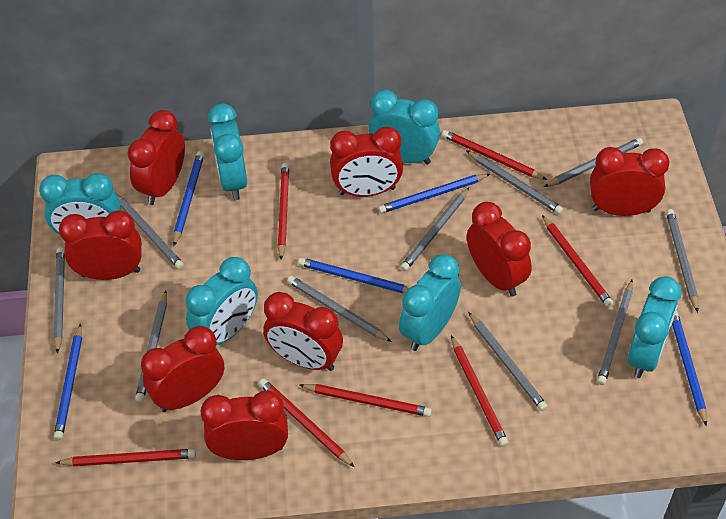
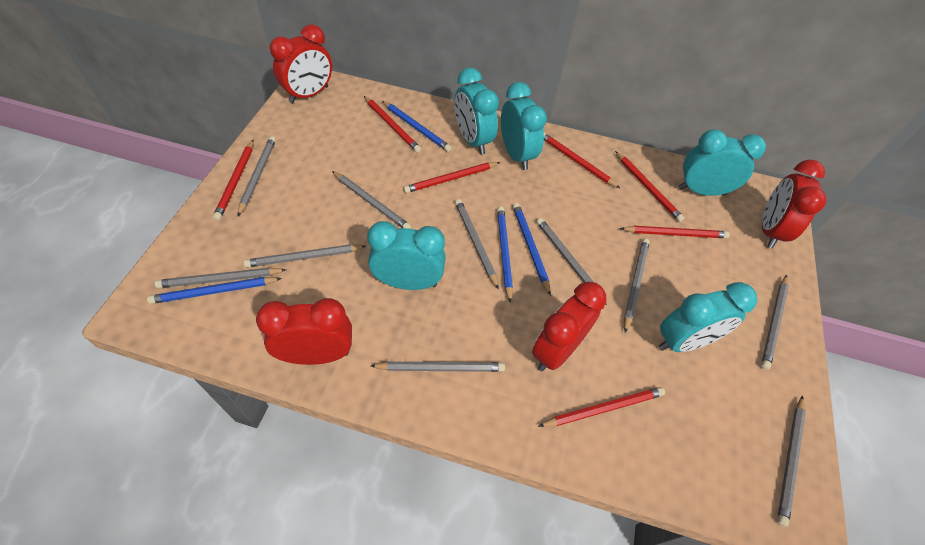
blue pencil: [54,323,82,440] [173,151,204,246] [298,257,410,293] [378,174,490,213] [672,311,707,427] = 5 -> [147,277,282,304] [382,101,452,152] [497,206,513,303] [513,203,551,296] = 4
red clock: [59,210,142,280] [127,110,185,205] [141,326,224,412] [200,390,288,460] [263,292,343,371] [330,126,403,197] [467,202,532,297] [590,147,669,216] = 8 -> [256,298,352,365] [270,24,332,103] [532,282,607,371] [762,159,827,248] = 4
turquoise clock: [39,173,121,235] [186,257,258,345] [208,103,247,200] [368,90,440,165] [399,254,461,351] [627,276,681,378] = 6 -> [367,221,446,290] [455,68,499,154] [501,82,547,170] [659,282,757,352] [679,129,766,196] = 5

